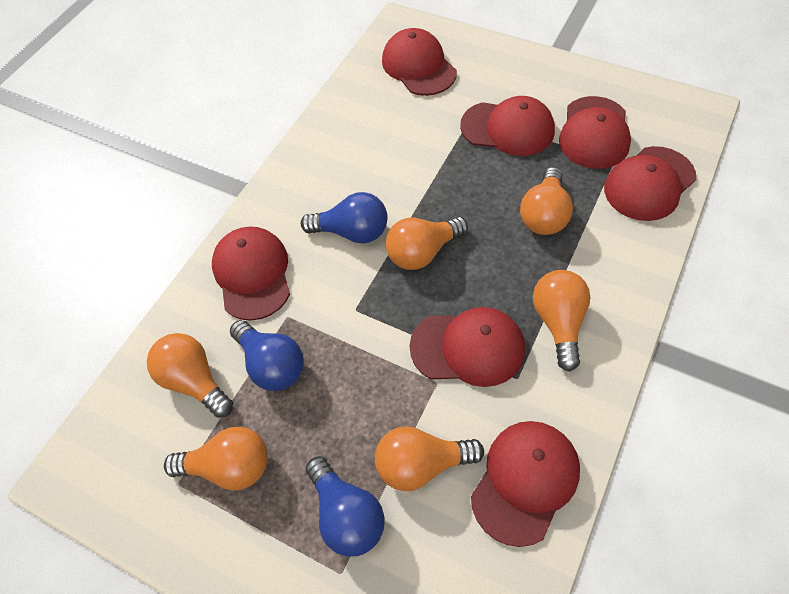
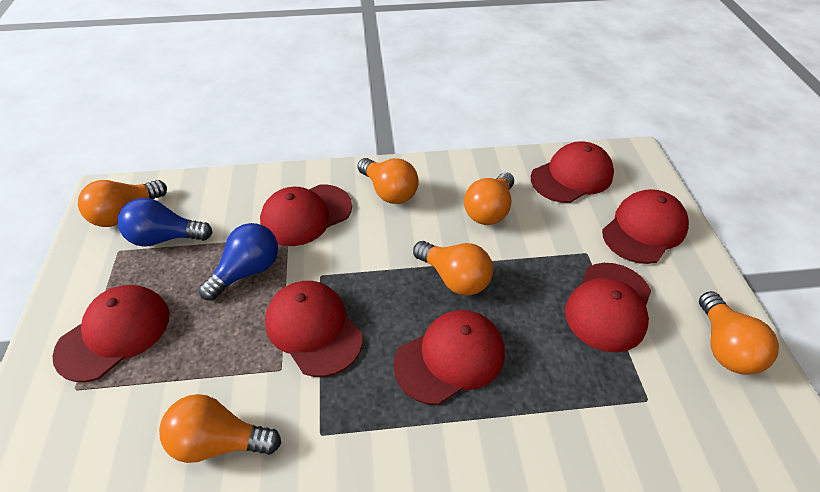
blue light bulb: [230,320,304,391] [301,192,388,243] [306,456,385,557] = 3 -> [118,198,213,247] [199,223,278,301] = 2

